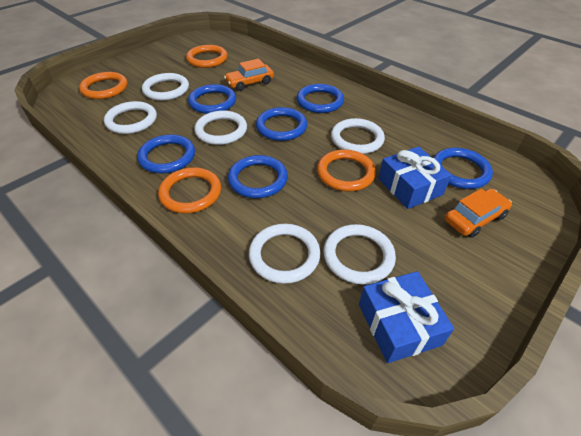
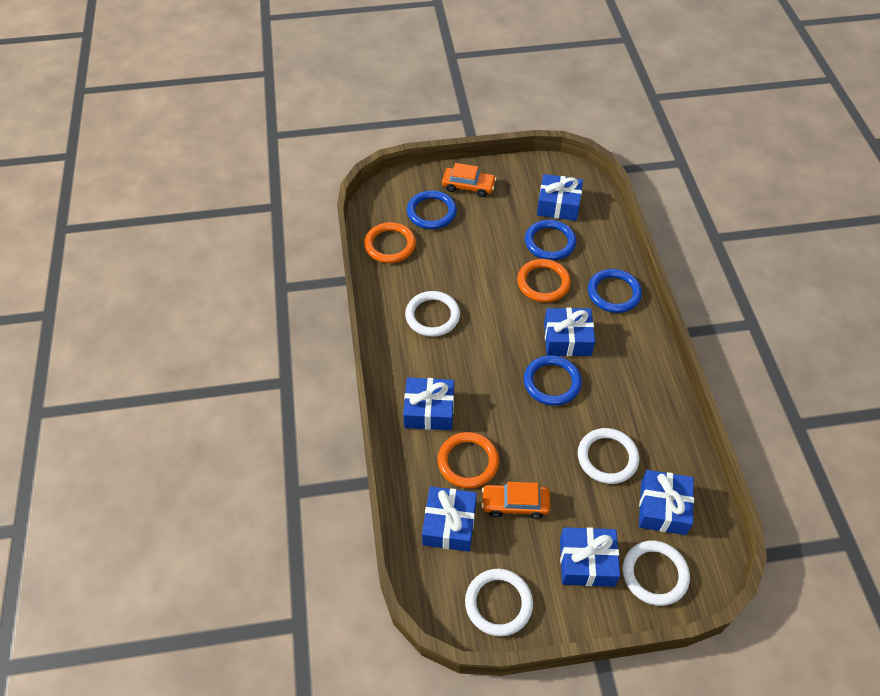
blue gift: [359,271,454,363] [378,146,452,209] = 2 -> [403,378,454,430] [422,486,477,552] [537,174,583,221] [544,308,595,356] [560,527,620,587] [639,470,694,535] = 6
blue ring: [137,134,195,173] [188,84,236,114] [228,155,288,198] [256,107,307,141] [297,84,344,113] [433,148,493,189] = 6 -> [407,190,457,229] [524,355,582,406] [525,220,576,260] [588,269,642,313] = 4
orange ring: [79,72,128,99] [158,167,221,214] [186,45,228,68] [317,149,376,191] = 4 -> [364,222,416,263] [438,432,499,488] [517,259,571,302] = 3
white ring: [104,101,157,134] [142,73,189,101] [194,111,247,145] [249,224,321,284] [323,224,396,285] [331,118,385,154] = 6 -> [405,291,460,337] [465,569,533,636] [578,428,639,484] [623,541,690,606] = 4

